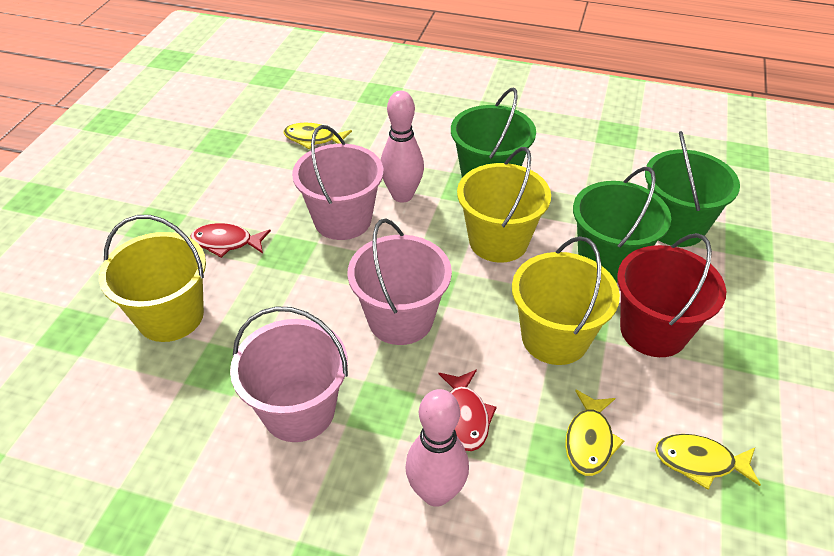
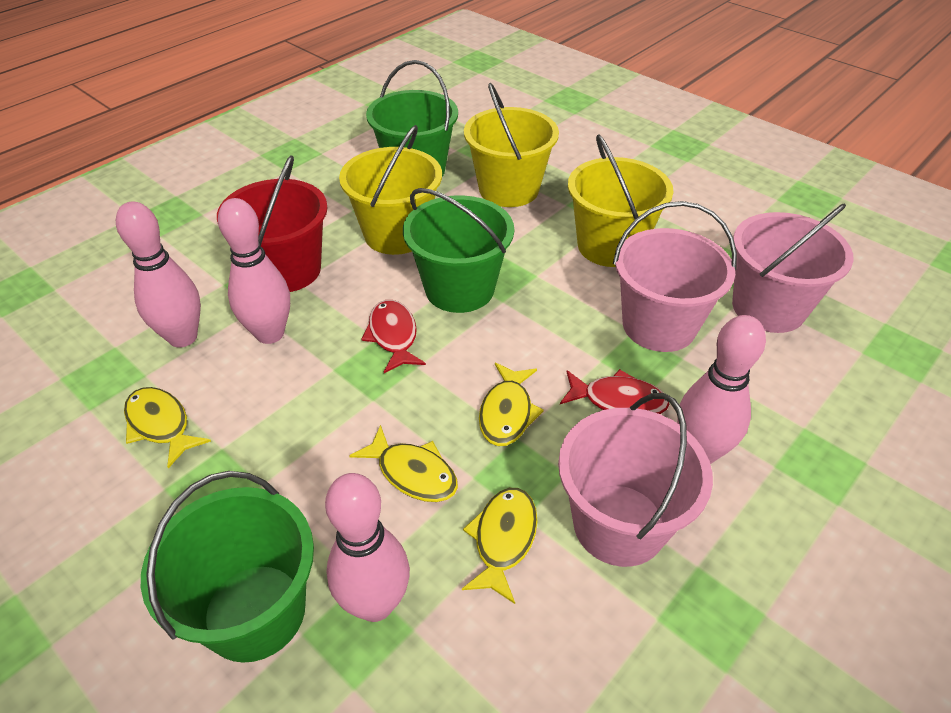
pink bowling pin: [381,91,424,203] [405,389,469,507] = 2 -> [116,201,201,347] [218,198,290,344] [325,473,410,622] [677,315,766,464] = 4
yellow fish: [284,123,352,149] [565,390,624,476] [655,434,761,490] = 3 -> [124,387,211,468] [349,425,458,502] [462,488,538,604] [479,363,544,446] = 4

